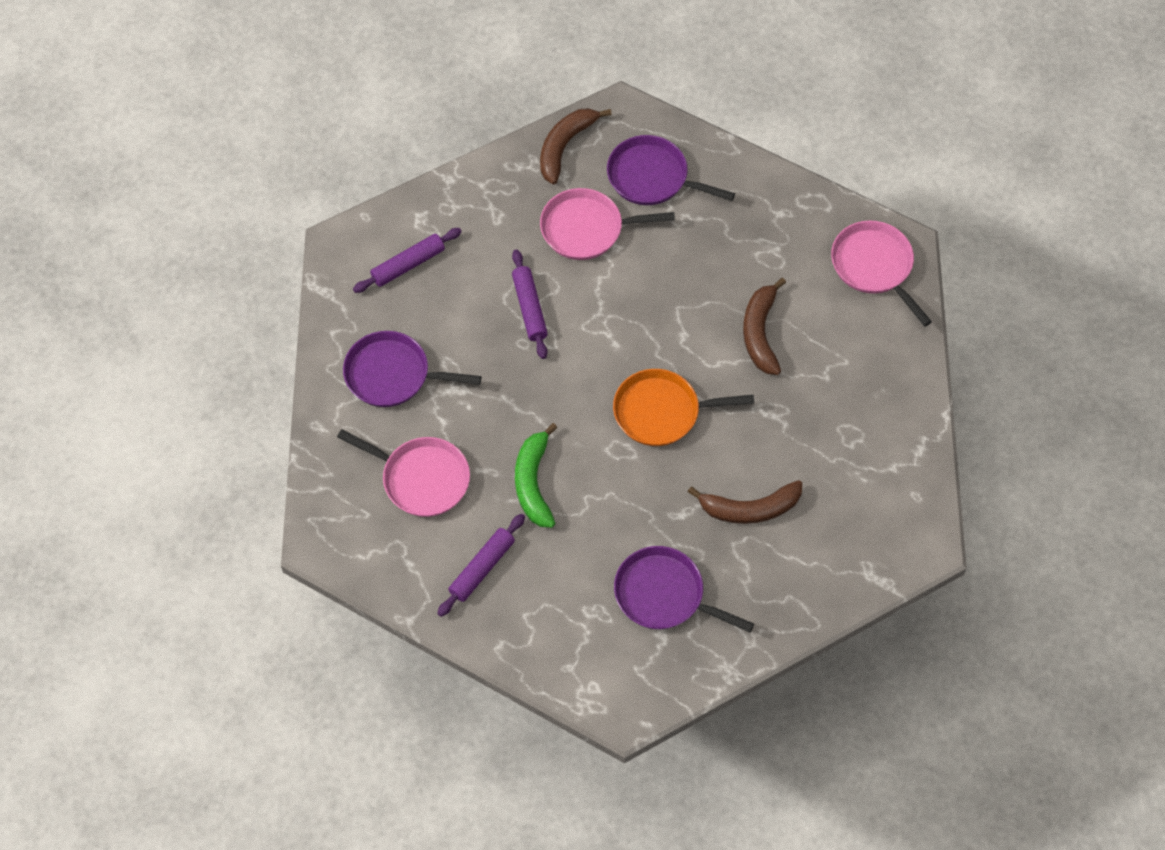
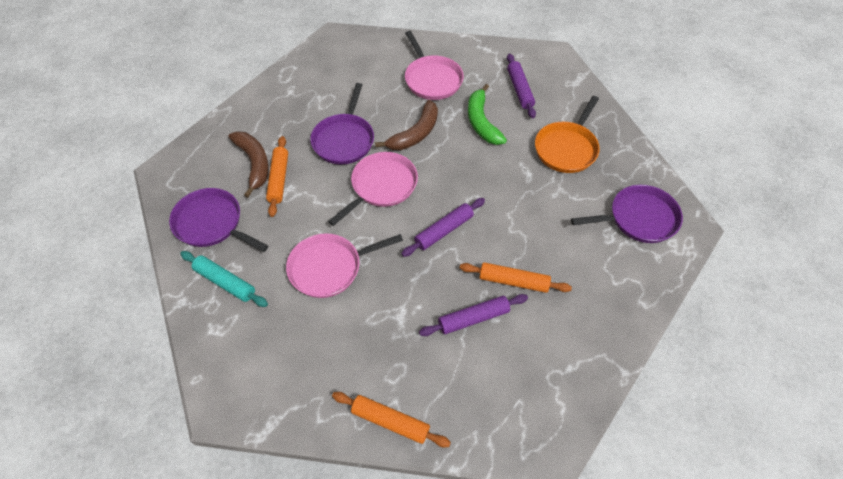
brown banana: [540,108,612,184] [688,480,802,524] [743,278,786,375] = 3 -> [228,131,269,198] [375,100,438,150] = 2
orange rolling pin: none = 0 -> [266,136,288,217] [332,392,451,448] [460,262,572,293] = 3
turquoise rolling pin: none = 0 -> [180,251,268,307] = 1

